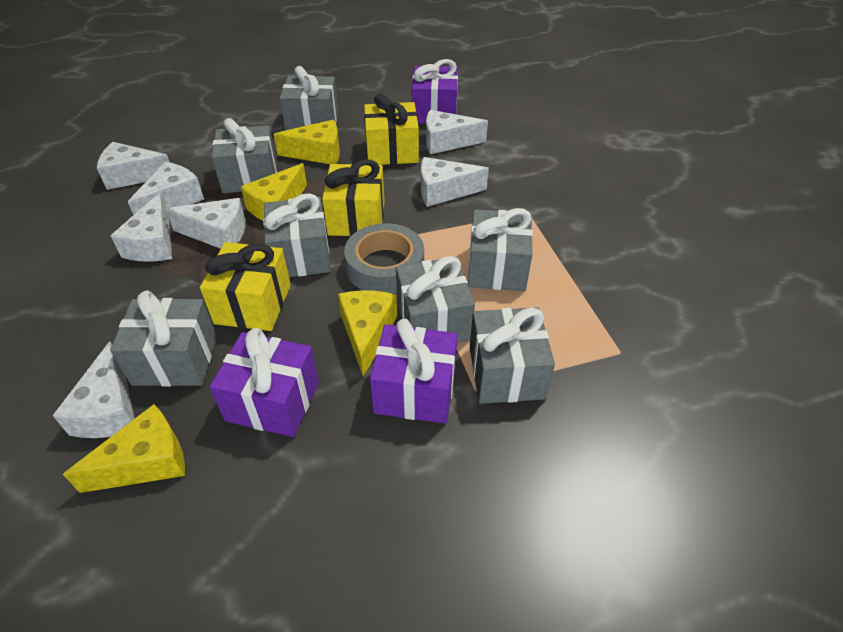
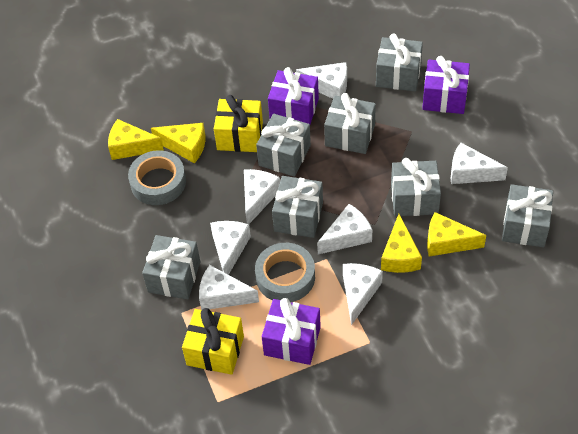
grey tape: [344,223,424,294] = 1 -> [128,150,186,205] [255,243,315,302] = 2
yellow gift: [200,242,291,331] [322,159,385,236] [364,94,419,165] = 3 -> [182,308,244,375] [214,95,263,152] = 2

